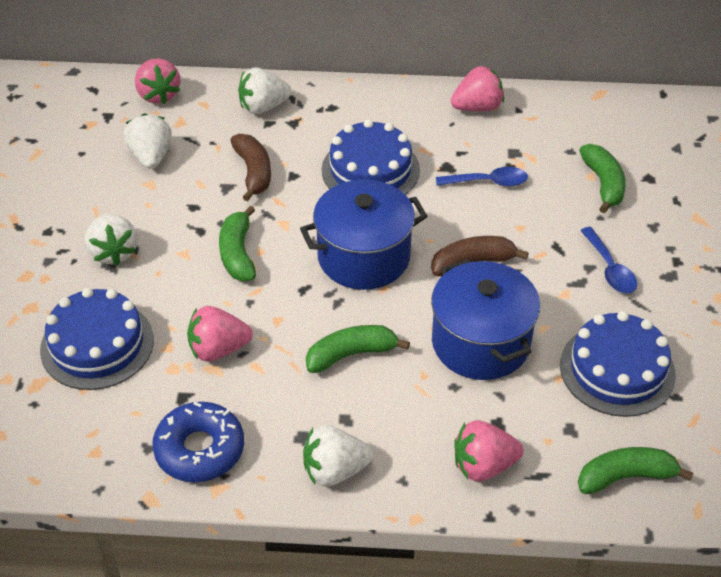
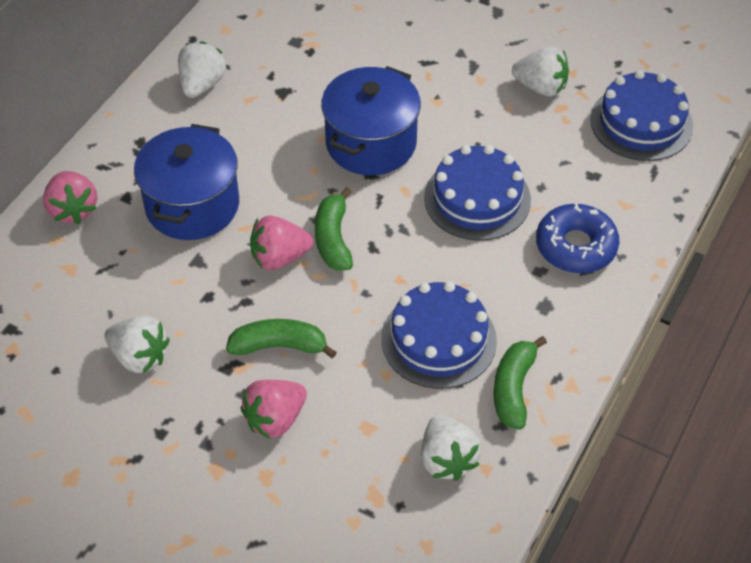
blue spoon: [436,167,528,187] [580,227,637,293] = 2 -> none = 0
brown banana: [230,134,271,201] [431,236,529,277] = 2 -> none = 0
green banana: [219,206,256,281] [306,325,410,373] [578,447,693,494] [579,144,626,213] = 4 -> [226,319,337,359] [315,187,353,271] [493,336,547,430] = 3
pink strawberry: [135,58,180,104] [187,306,253,362] [451,66,504,111] [454,420,524,481] = 4 -> [43,171,97,224] [241,380,307,439] [250,216,313,270] = 3

